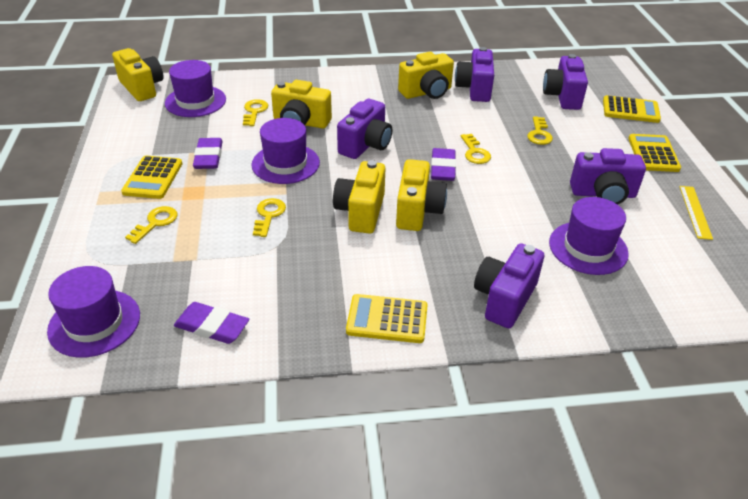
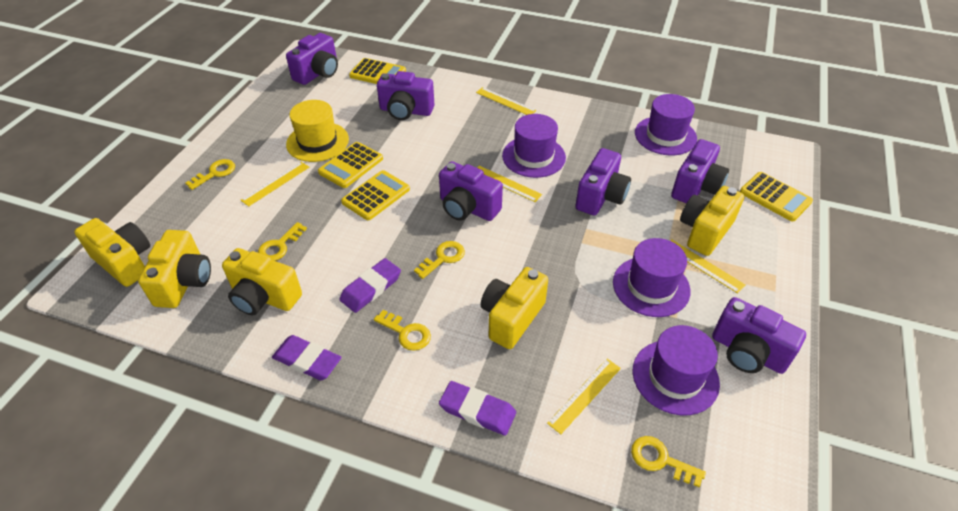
purple camera: [337,99,392,159] [455,47,494,102] [474,243,544,328] [543,54,588,110] [570,148,646,205] = 5 -> [286,33,338,85] [377,71,435,120] [439,161,503,221] [575,148,631,216] [671,139,729,203] [712,297,806,374] = 6
yellow hat: none = 0 -> [286,100,349,162] = 1
yellow ruler: [679,186,713,240] = 1 -> [241,162,309,206] [476,87,537,115] [477,166,542,202] [547,359,621,434] [671,240,745,293] = 5

